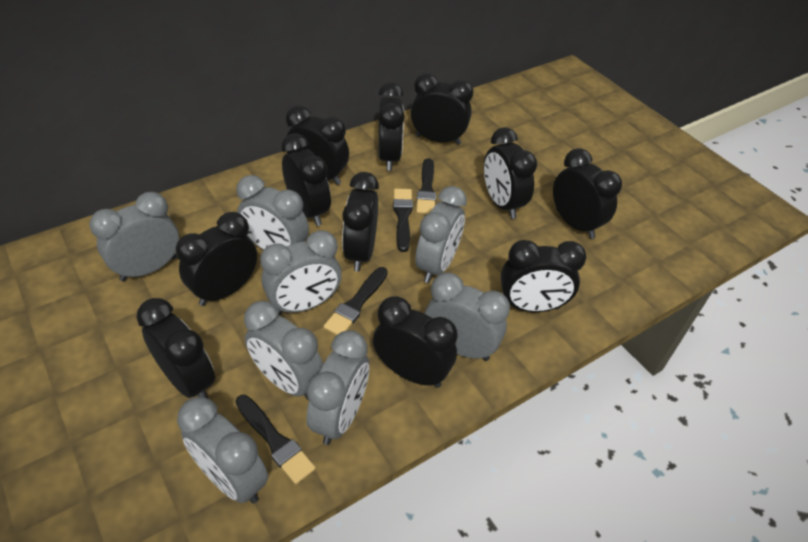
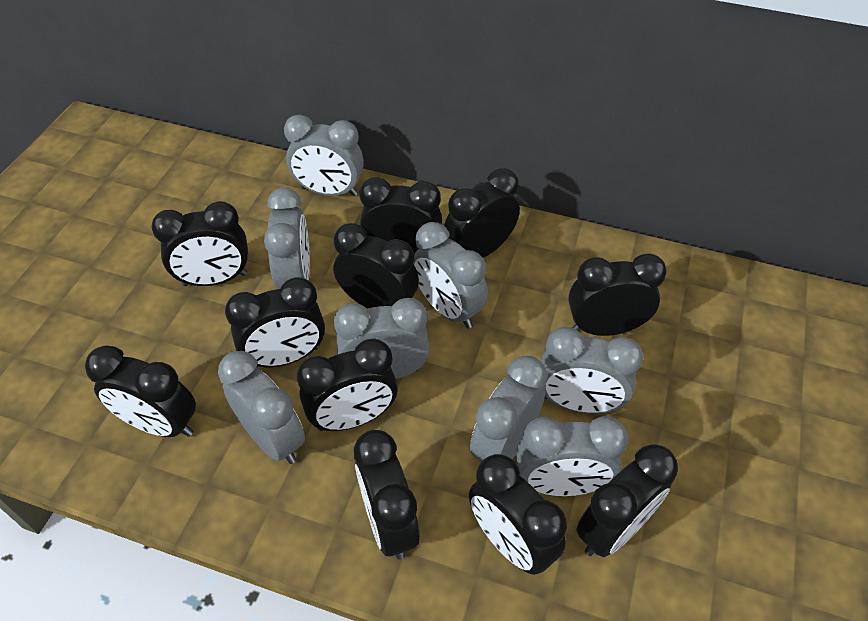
black brush: [236,395,316,484] [324,267,388,335] [393,189,413,252] [416,158,436,214] = 4 -> none = 0

